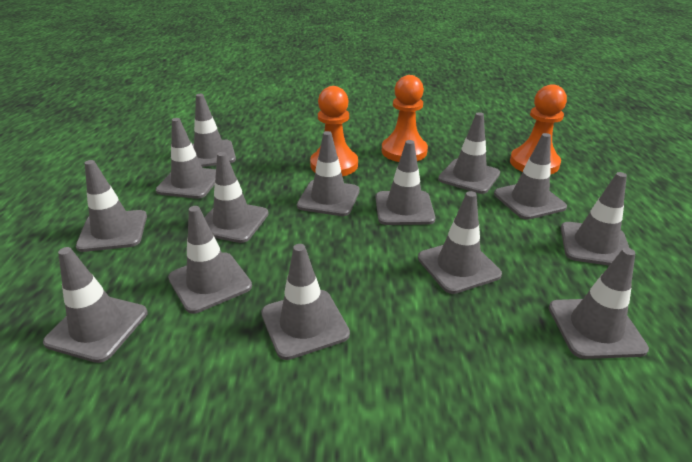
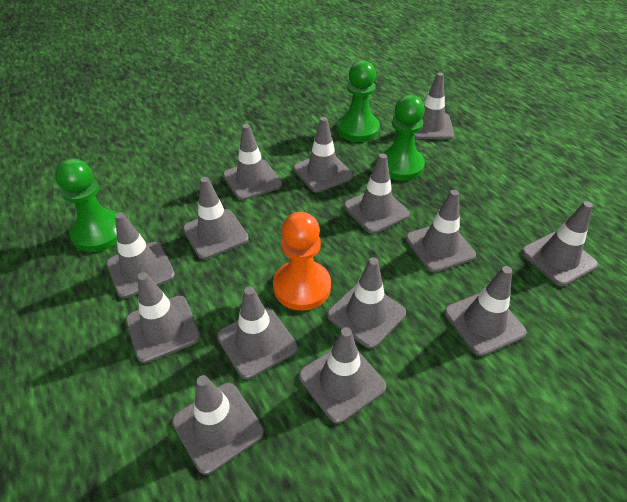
green pawn: none = 0 -> [55,158,118,252] [337,60,380,142] [380,95,425,181] = 3
orange pawn: [310,86,358,177] [382,75,428,162] [510,84,567,175] = 3 -> [273,212,331,311] = 1

